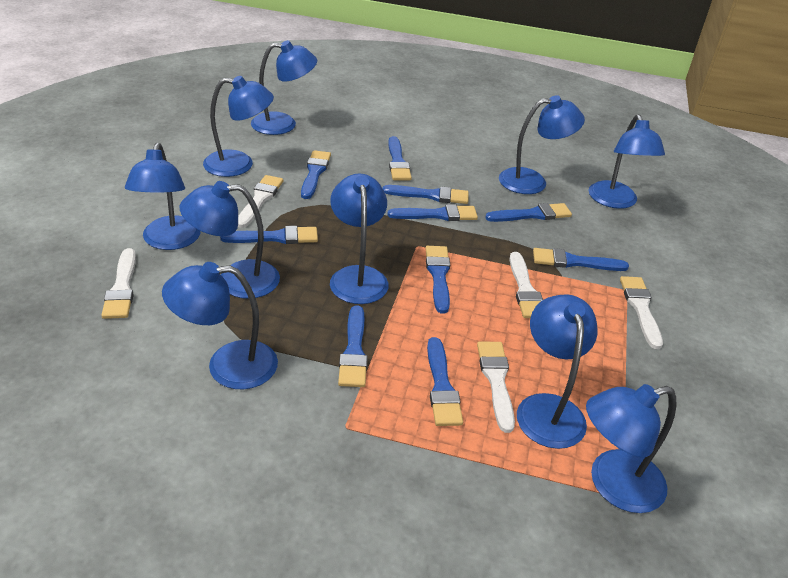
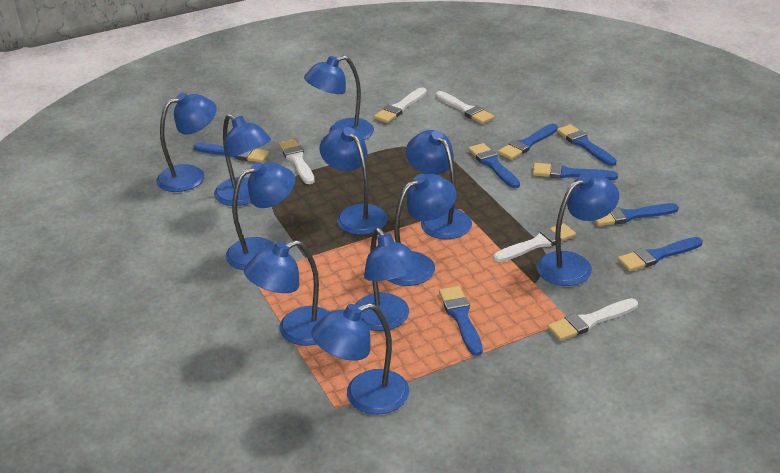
blue brush: [220,226,318,244] [301,150,331,199] [338,306,368,387] [382,185,469,204] [388,136,412,180] [388,204,478,221] [425,246,450,314] [427,337,463,426] [485,203,572,222] [533,248,629,271] = 10 -> [193,143,269,163] [439,286,483,356] [468,143,520,188] [498,124,558,160] [533,163,618,180] [557,124,617,166] [594,203,679,226] [618,237,703,271] = 8
blue lamp: [125,143,200,250] [162,262,278,389] [179,181,280,299] [203,76,274,177] [251,40,317,135] [330,174,389,304] [499,95,585,194] [517,294,597,449] [586,384,676,513] [588,114,665,209] = 10 -> [156,93,217,192] [214,114,271,206] [226,162,295,270] [244,240,330,346] [304,55,374,140] [311,303,409,415] [320,127,388,235] [355,228,420,331] [388,174,456,286] [406,130,472,239] [536,173,619,286] = 11

